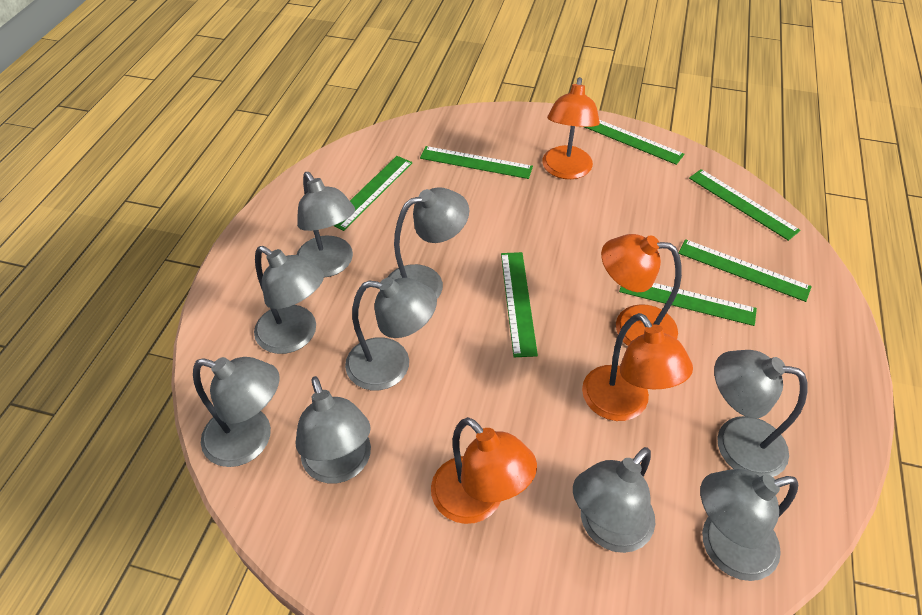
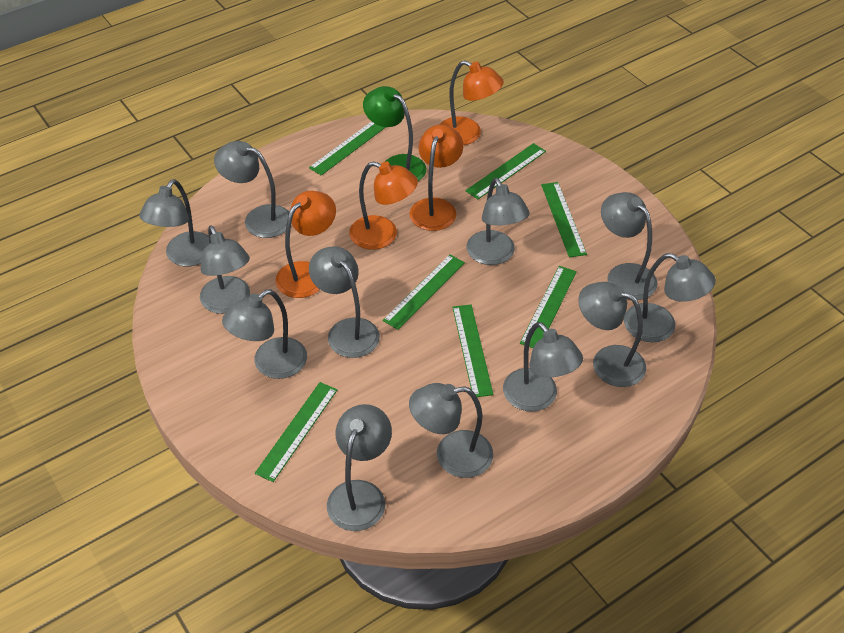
green lamp: none = 0 -> [363,86,426,181] = 1
grey lamp: [193,357,280,467] [254,246,324,354] [296,376,371,483] [297,172,355,277] [345,277,437,390] [388,187,469,299] [573,447,655,553] [700,469,798,581] [714,350,808,477] = 9 -> [139,179,210,266] [200,225,250,314] [214,141,289,238] [222,289,307,379] [309,246,380,358] [327,404,392,531] [409,383,493,478] [467,178,530,265] [503,322,583,412] [578,282,646,387] [601,192,657,300] [624,253,716,342] = 12

